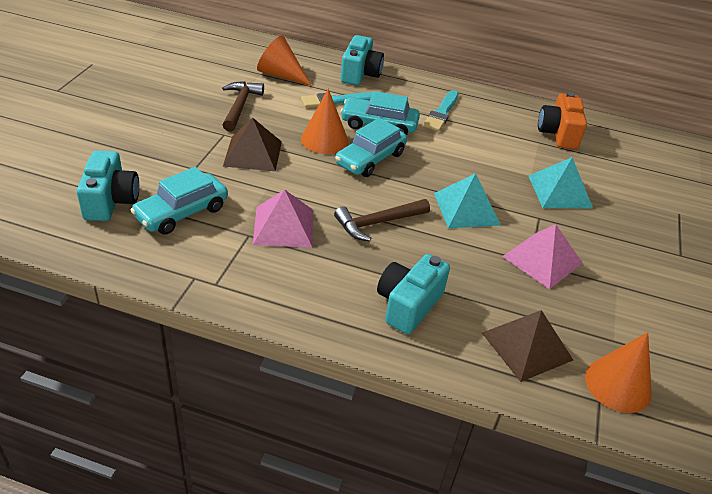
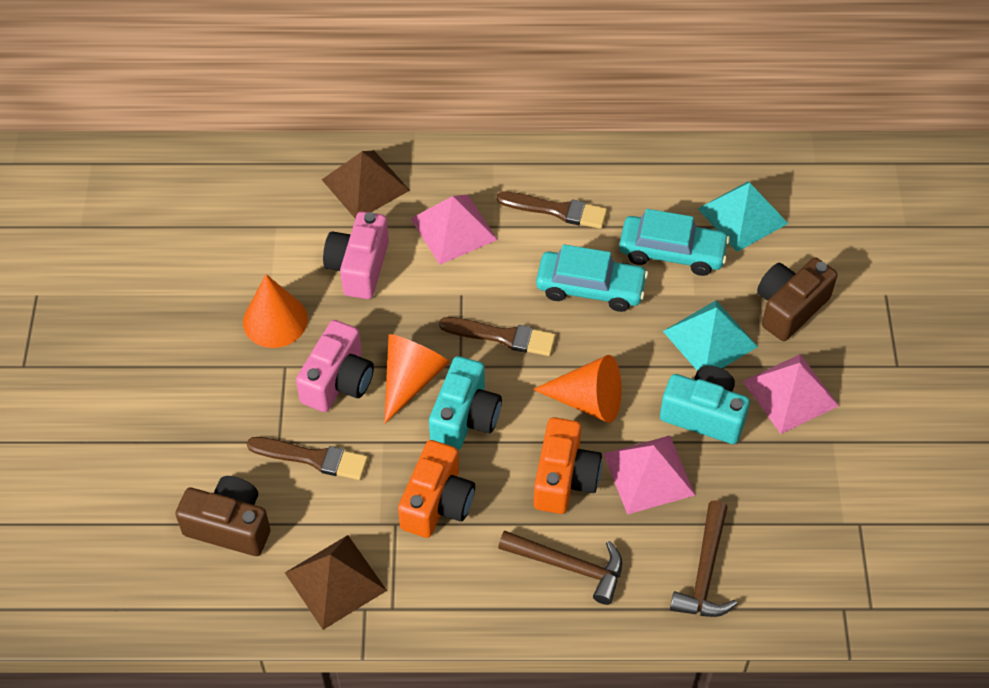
brown brush: none = 0 -> [247,437,368,480] [439,317,556,356] [497,191,607,229] = 3
brown camera: none = 0 -> [175,476,271,556] [757,258,837,341] = 2
orange camera: [538,92,587,149] = 1 -> [398,440,475,538] [534,417,602,514] = 2
pink camera: none = 0 -> [296,320,374,412] [323,211,389,299] = 2
pink pyramid: [253,190,313,248] [502,224,583,289] = 2 -> [410,195,498,265] [604,436,695,514] [743,354,839,434] = 3
turquoise brush: [301,92,373,108] [423,90,458,131] = 2 -> none = 0
turquoise camera: [77,150,139,221] [341,35,384,85] [377,254,450,334] = 3 -> [429,356,502,450] [660,366,750,444] = 2
turquoise car: [130,167,228,235] [335,118,407,177] [340,91,420,135] = 3 -> [536,244,648,312] [619,209,730,276] = 2

